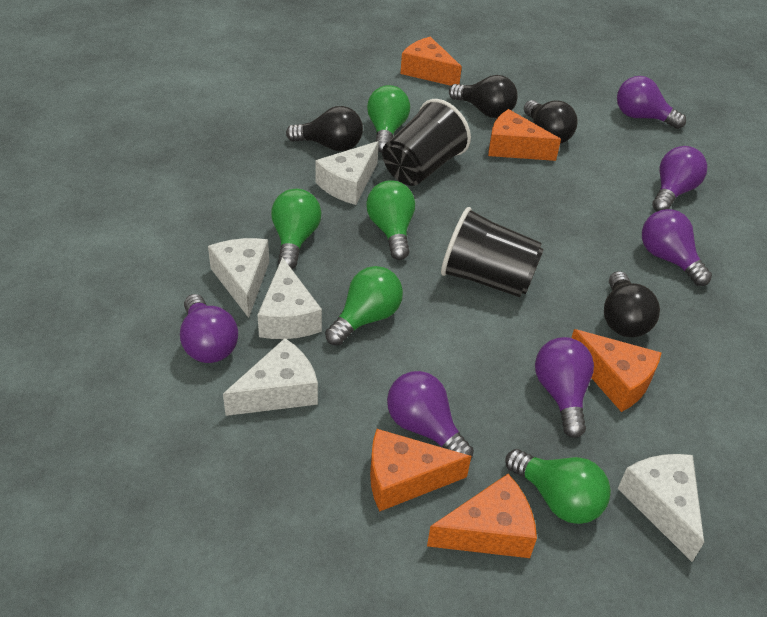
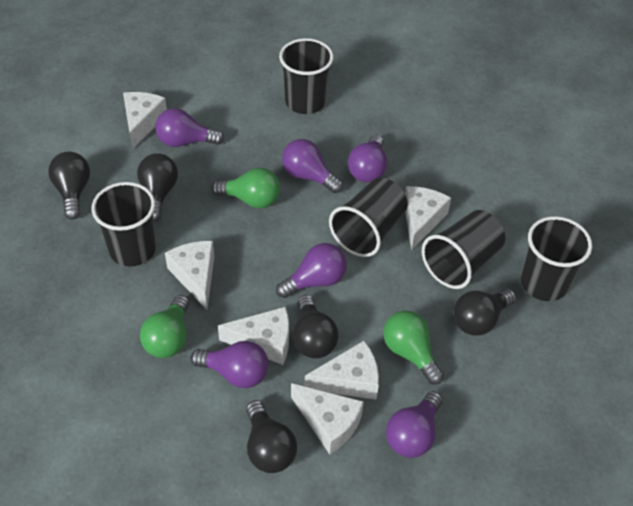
black cup: [382,99,471,186] [441,207,544,297] = 2 -> [92,182,156,267] [279,38,334,114] [329,178,408,257] [422,210,505,289] [521,216,592,301] = 5
black light bulb: [286,106,363,151] [449,75,518,118] [524,100,578,144] [604,271,660,337] = 4 -> [48,152,90,220] [137,153,178,222] [246,400,297,473] [293,295,339,359] [453,289,516,335] = 5
green light bulb: [271,189,321,269] [325,266,403,346] [366,180,415,260] [367,85,410,153] [505,449,611,524] = 5 -> [140,295,190,358] [211,168,280,208] [383,310,444,385] = 3
orange cheese: [370,429,471,512] [400,37,462,86] [427,474,537,558] [488,109,561,161] [571,329,661,412] = 5 -> none = 0
white cheese: [208,238,269,318] [223,338,318,416] [257,257,322,339] [315,141,379,205] [618,454,704,562] = 5 -> [123,92,167,149] [165,241,214,310] [218,306,289,365] [291,383,364,455] [304,341,379,400] [405,186,451,251] = 6

